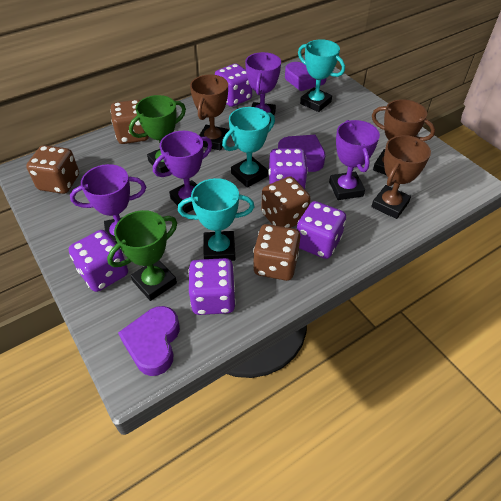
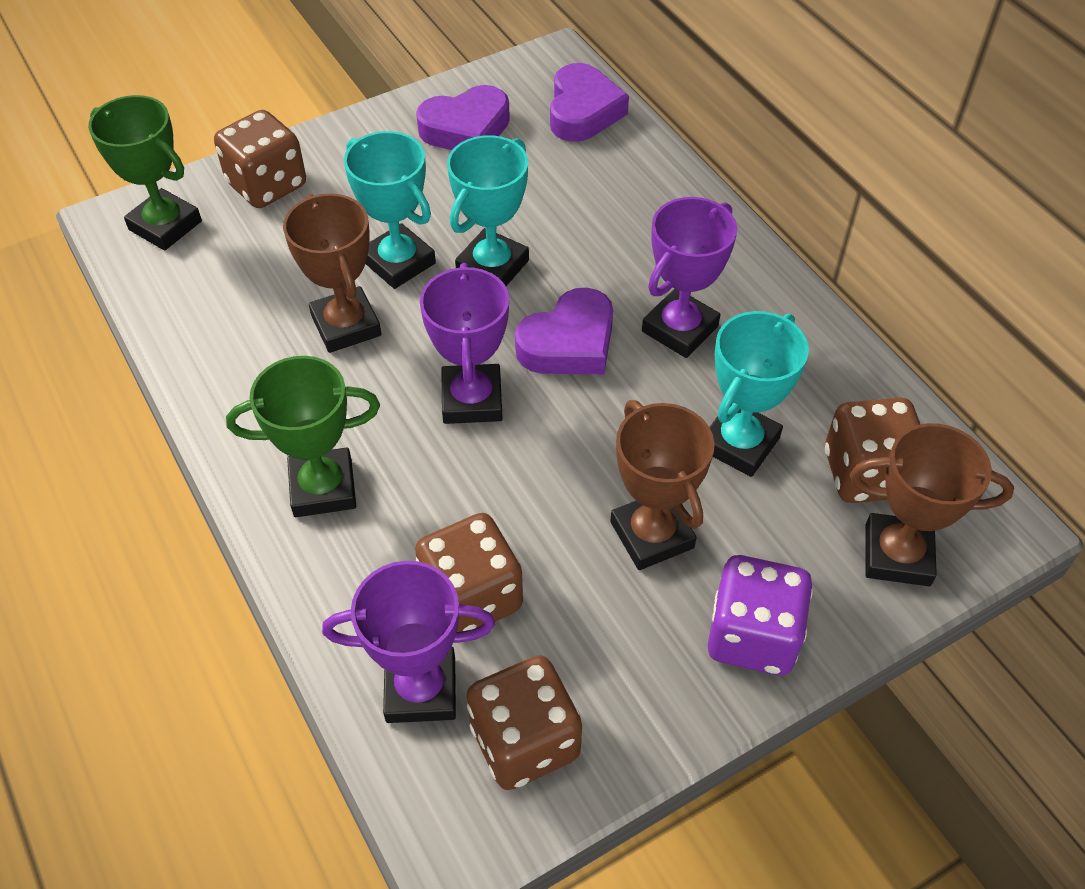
purple dice: [69,230,128,292] [189,258,236,315] [215,64,252,107] [268,148,308,189] [297,201,346,259] = 5 -> [708,555,813,675] = 1
purple trophy: [70,164,146,244] [153,131,212,213] [245,52,281,125] [329,120,380,200] = 4 -> [322,561,495,723] [420,263,509,424] [642,197,737,358] = 3

